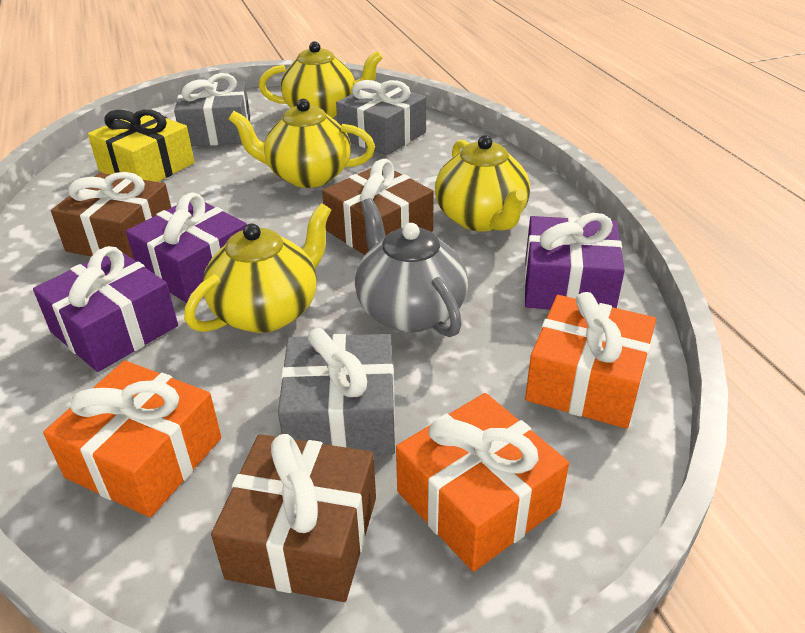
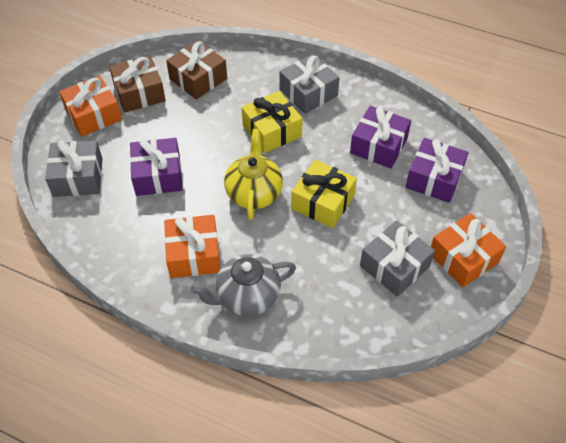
brown gift: [51,172,171,260] [211,434,376,602] [322,159,434,255] = 3 -> [109,55,166,112] [166,40,227,100] = 2
yellow gift: [88,110,194,182] = 1 -> [242,91,303,153] [291,160,357,228] = 2
yellow teapot: [184,203,331,333] [229,99,375,188] [259,41,383,118] [435,135,530,231] = 4 -> [224,129,283,220] = 1

